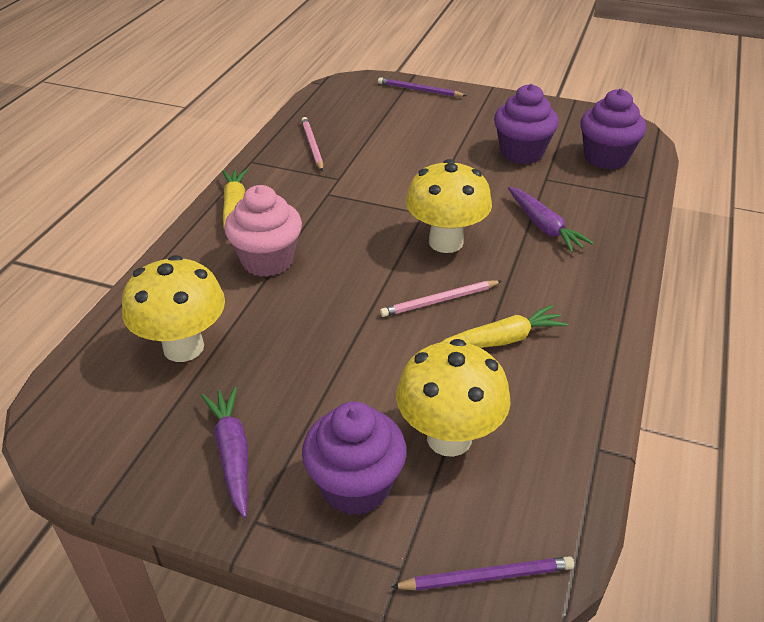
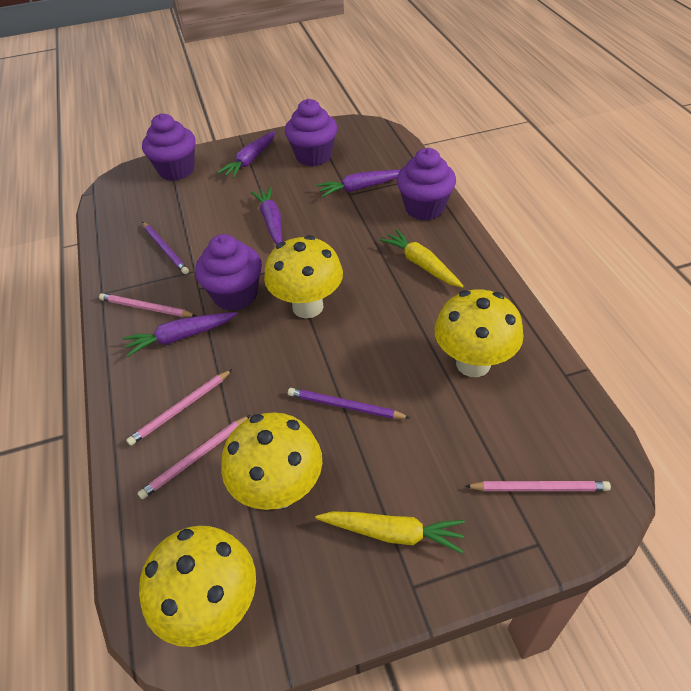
pink cupcake: [224,185,302,277] = 1 -> none = 0
pink pencil: [301,117,323,171] [380,280,502,317] = 2 -> [99,293,196,317] [126,369,233,446] [138,415,250,499] [465,481,611,491] = 4
purple carrot: [201,387,248,518] [508,187,594,253] = 2 -> [123,312,238,357] [217,131,276,178] [251,187,283,244] [316,170,400,197] = 4
purple cupcake: [302,401,407,516] [494,84,559,164] [580,89,646,170] = 3 -> [142,114,196,181] [195,234,262,311] [285,99,337,166] [397,148,456,220] = 4
yellow mushroom: [122,255,225,362] [396,339,511,457] [406,159,492,253] = 3 -> [139,526,256,647] [221,412,322,510] [264,235,343,318] [435,289,523,377] = 4

